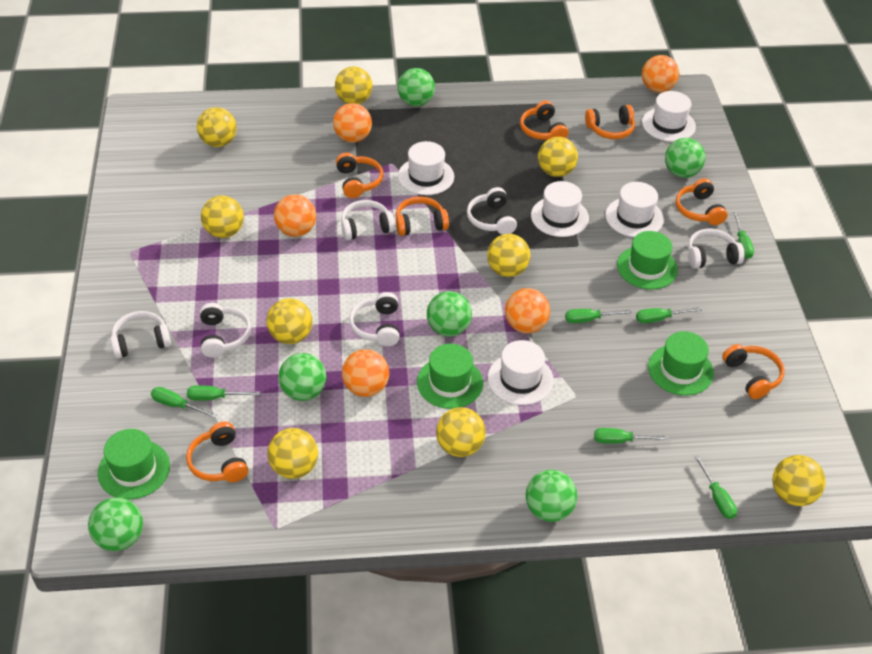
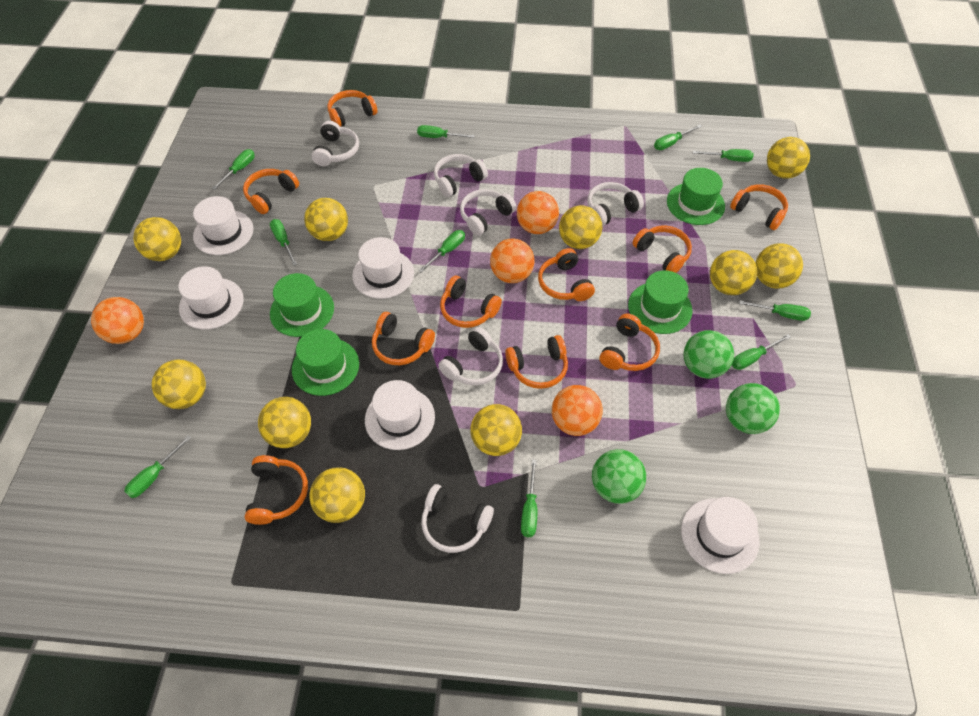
green ball: [88,497,143,551] [278,353,327,401] [397,68,435,106] [427,291,472,337] [526,470,578,522] [665,138,706,178] = 6 -> [592,449,646,504] [683,330,734,379] [726,383,780,434] = 3
green screwdriver: [151,387,217,418] [187,385,260,401] [565,309,632,323] [594,428,669,444] [636,307,702,323] [694,455,737,519] [733,212,754,259] = 7 -> [124,435,191,498] [212,149,255,190] [270,219,297,266] [417,125,475,138] [418,230,465,273] [521,460,537,537] [654,125,702,150] [693,149,754,162] [732,334,791,370] [739,301,811,321] = 10
orange ball: [274,194,316,237] [333,103,372,143] [342,349,389,397] [505,288,550,333] [642,55,679,93] = 5 -> [91,297,144,344] [490,238,535,283] [517,191,559,234] [552,385,603,436] = 4
orange headphones: [186,422,248,482] [336,153,383,198] [396,196,449,236] [520,101,568,140] [585,105,635,139] [676,178,728,225] [722,344,785,399] = 7 -> [243,169,299,214] [245,455,308,525] [328,90,377,127] [372,312,435,365] [440,276,502,328] [505,335,568,389] [538,248,595,301] [600,314,660,371] [632,225,692,273] [730,184,788,230] = 10
yellow ball: [197,107,237,147] [201,196,244,238] [266,298,313,344] [267,428,318,479] [335,66,372,104] [436,407,486,457] [487,234,530,277] [538,137,578,177] [773,455,826,506] = 9 -> [133,217,181,261] [151,360,206,409] [258,397,311,448] [304,198,348,241] [310,467,365,523] [470,404,522,456] [559,205,602,249] [710,250,757,295] [756,243,803,289] [767,137,810,179] = 10

